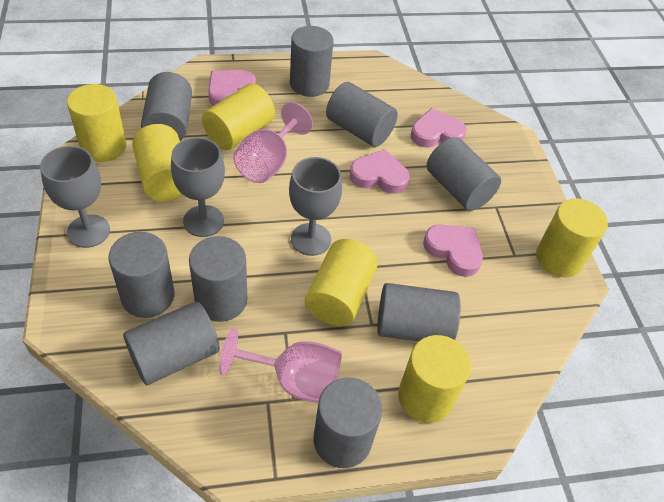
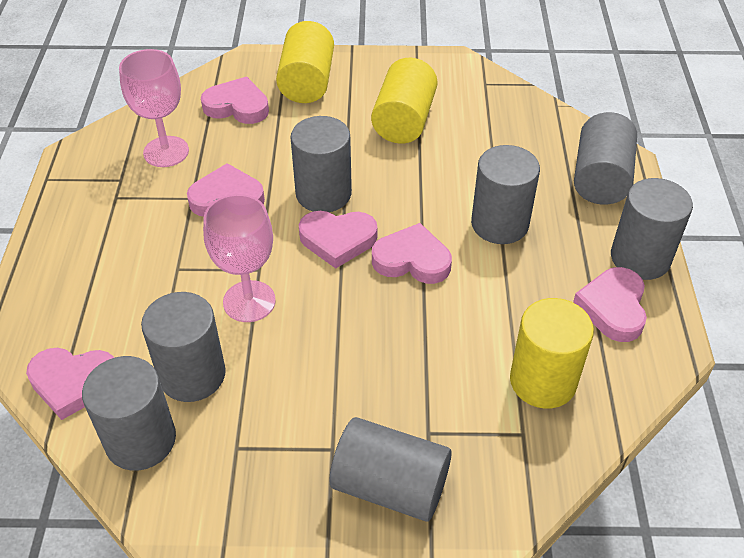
grey cylinder: [108,232,174,318] [123,302,220,385] [141,72,192,141] [189,236,247,322] [290,26,333,97] [314,377,382,468] [326,82,398,147] [377,283,460,341] [427,137,501,211] = 9 -> [82,356,176,471] [141,292,226,402] [290,116,352,212] [330,417,452,522] [471,145,540,244] [574,112,637,205] [611,178,693,280] = 7
grey goblet: [40,146,110,248] [171,137,225,237] [289,157,342,256] = 3 -> none = 0
pink heart: [208,70,256,106] [350,149,410,194] [411,108,467,148] [423,224,483,277] = 4 -> [26,348,114,420] [187,163,265,216] [201,77,269,124] [299,211,378,269] [372,223,452,284] [573,267,647,342] = 6
yellow cylinder: [67,84,126,162] [132,124,183,202] [202,83,275,150] [305,239,378,326] [398,335,471,423] [536,198,608,277] = 6 -> [276,21,334,103] [371,58,438,144] [510,298,594,409] = 3

